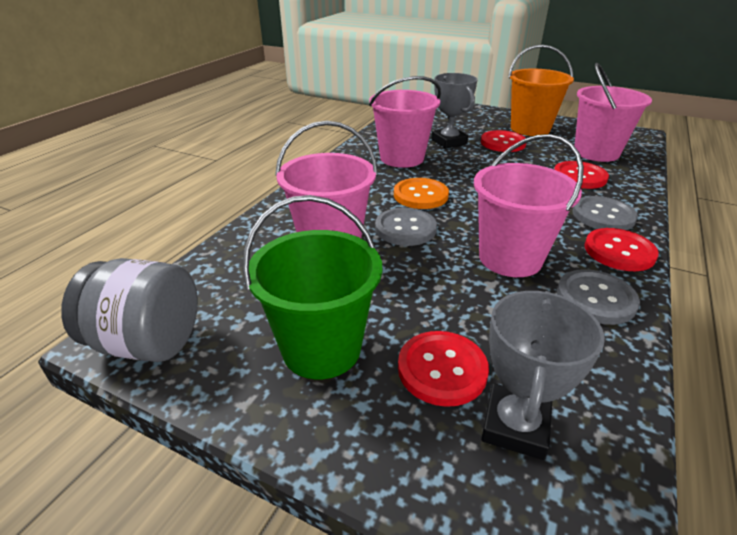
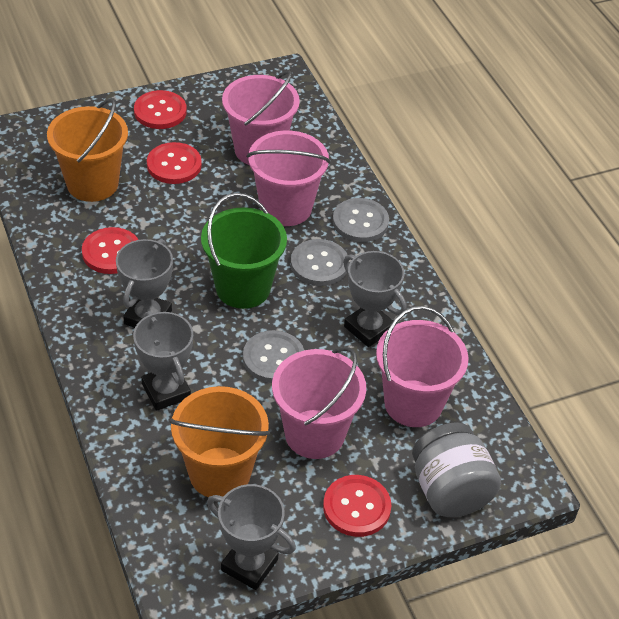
grey trophy: [431,73,477,148] [481,291,605,460] = 2 -> [116,239,173,328] [133,311,193,411] [207,484,296,590] [343,251,407,347] = 4
orange bucket: [508,44,574,136] = 1 -> [47,98,128,202] [170,386,270,498] = 2
orange button: [394,178,449,209] = 1 -> none = 0

